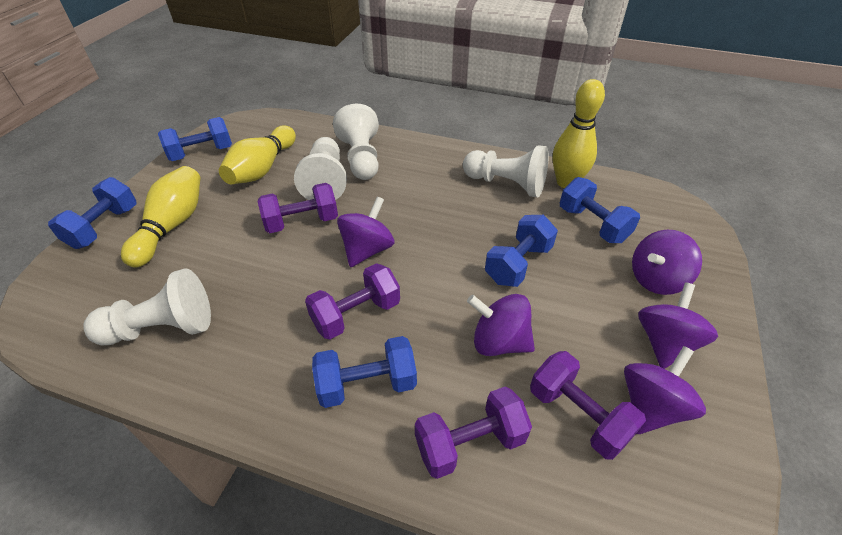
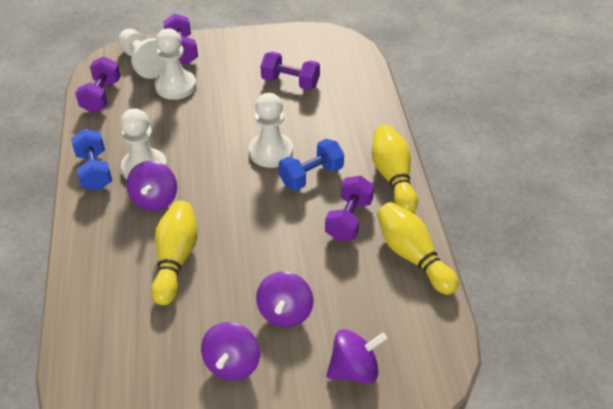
blue dumbbell: [48,177,137,249] [158,117,232,161] [312,336,417,408] [485,215,558,287] [560,177,640,243] = 5 -> [71,129,112,191] [279,139,344,191] = 2
purple spinning top: [337,197,395,267] [467,294,535,356] [624,346,706,434] [632,230,702,295] [638,283,718,369] = 5 -> [126,161,177,211] [201,322,260,381] [256,272,313,327] [326,329,387,384] = 4

